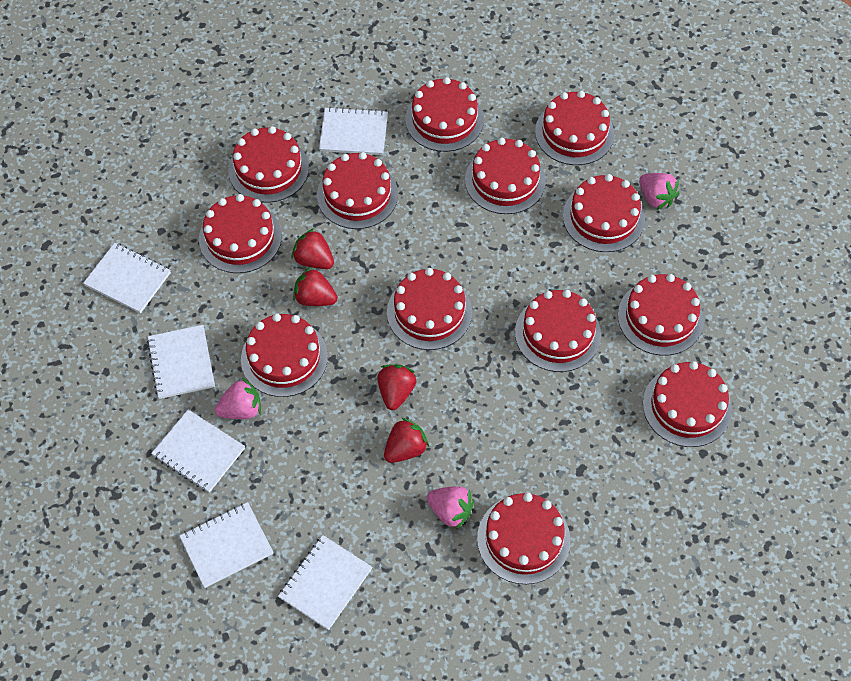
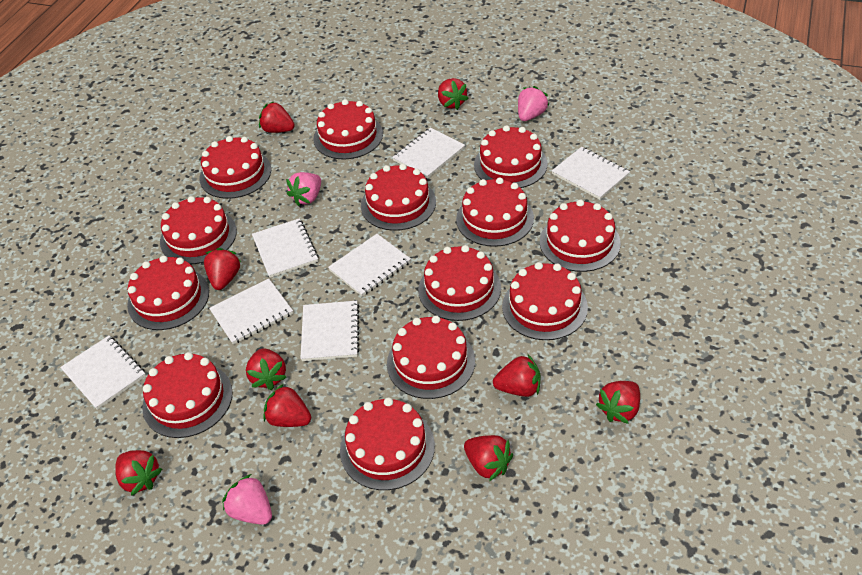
red strawberry: [292,228,334,269] [293,267,337,306] [377,364,416,410] [384,418,429,463] = 4 -> [115,450,162,496] [204,248,241,290] [246,348,287,390] [259,101,295,133] [263,384,311,427] [438,78,469,110] [464,435,513,481] [493,354,540,397] [596,381,640,424] = 9
white notebook: [83,243,171,313] [147,325,215,399] [151,410,245,493] [179,502,273,588] [278,535,372,630] [319,107,388,155] = 6 -> [60,336,146,410] [209,278,293,345] [252,218,319,278] [300,301,360,361] [328,234,411,297] [392,127,465,179] [552,147,630,200] = 7

